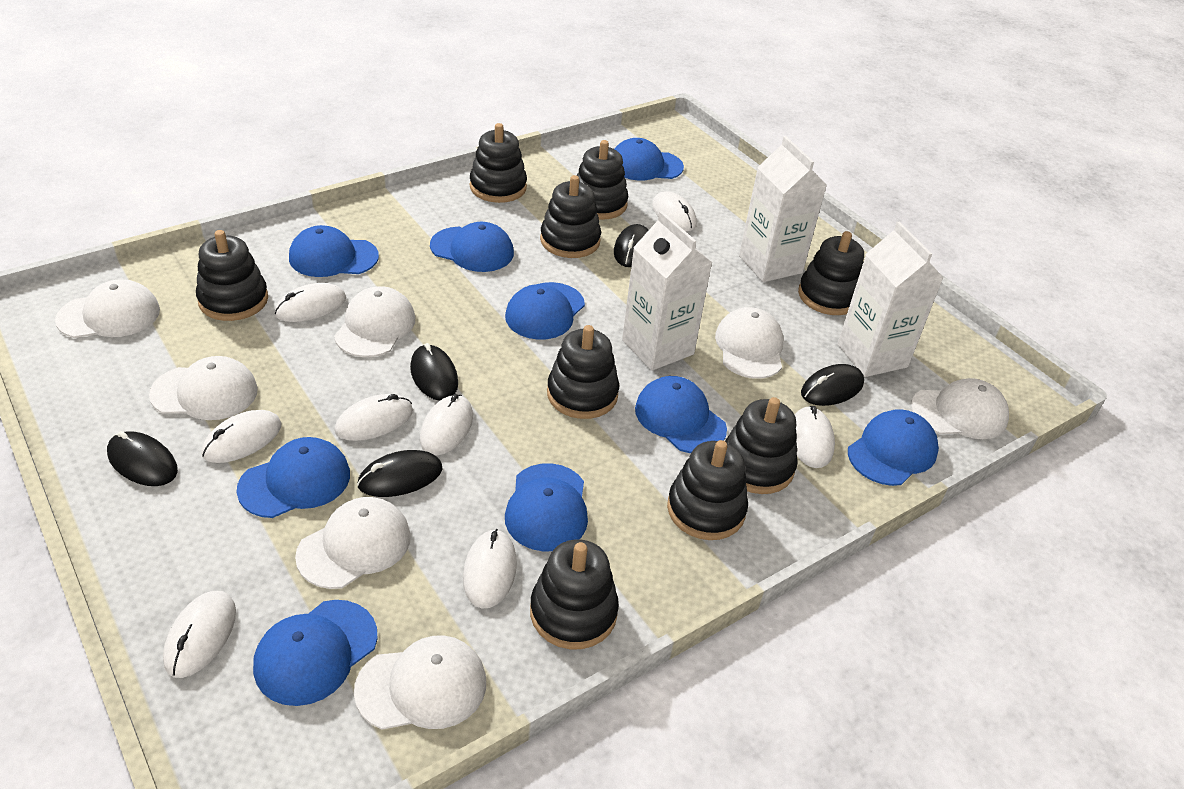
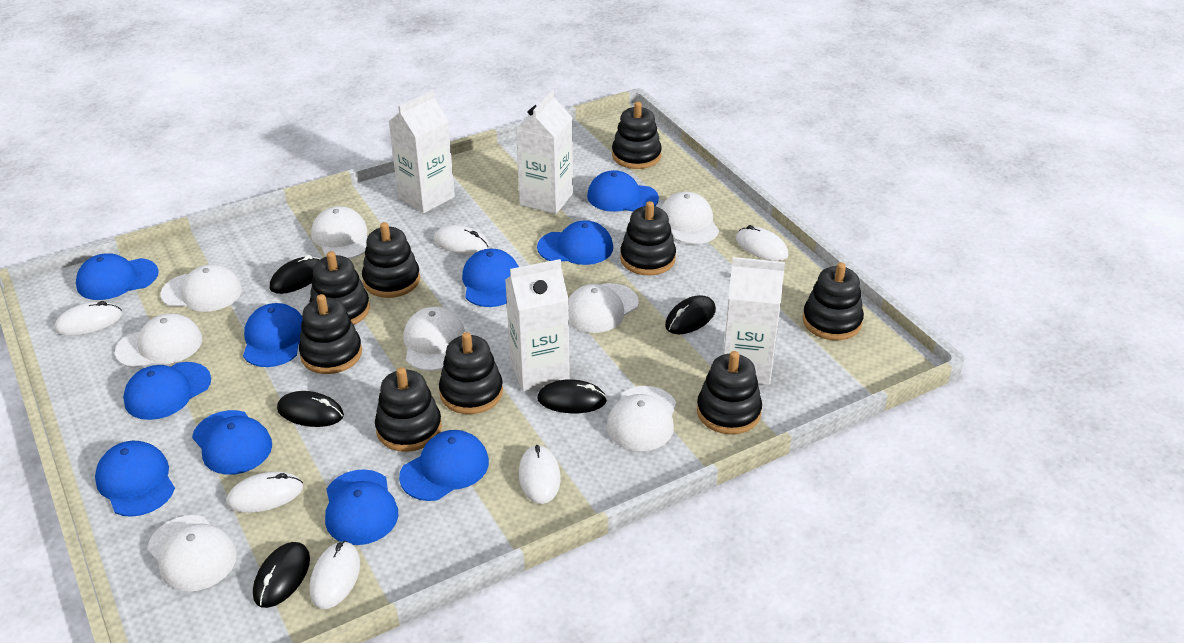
blue cap: [237,437,350,518] [253,600,377,706] [289,225,379,277] [430,222,514,272] [505,282,585,340] [505,463,588,552] [615,138,684,181] [635,376,727,453] [848,409,939,486] = 9 -> [76,253,159,300] [95,441,175,517] [123,362,211,420] [192,410,272,475] [243,303,303,367] [325,469,398,545] [399,430,489,501] [462,249,519,307] [537,220,613,265] [587,170,659,212] = 10
white cap: [55,279,160,338] [149,356,258,420] [295,497,411,589] [334,286,415,357] [354,635,486,730] [715,307,784,379] [911,378,1009,439] = 7 -> [115,313,202,368] [147,515,237,591] [160,264,242,312] [311,206,368,259] [403,307,465,371] [568,283,639,333] [607,386,676,451] [661,192,719,244] = 8
white carton: [622,211,712,371] [739,136,827,282] [837,221,944,377] = 3 -> [388,91,455,213] [505,259,570,391] [516,90,573,214] [723,257,785,385] = 4
white mouse: [163,591,236,678] [202,410,281,463] [275,283,346,322] [335,394,413,441] [420,394,473,455] [463,529,517,609] [652,191,697,231] [795,406,835,468] = 8 -> [55,301,122,336] [226,471,303,513] [310,541,360,609] [434,225,490,255] [519,445,561,504] [736,225,788,261] = 6

